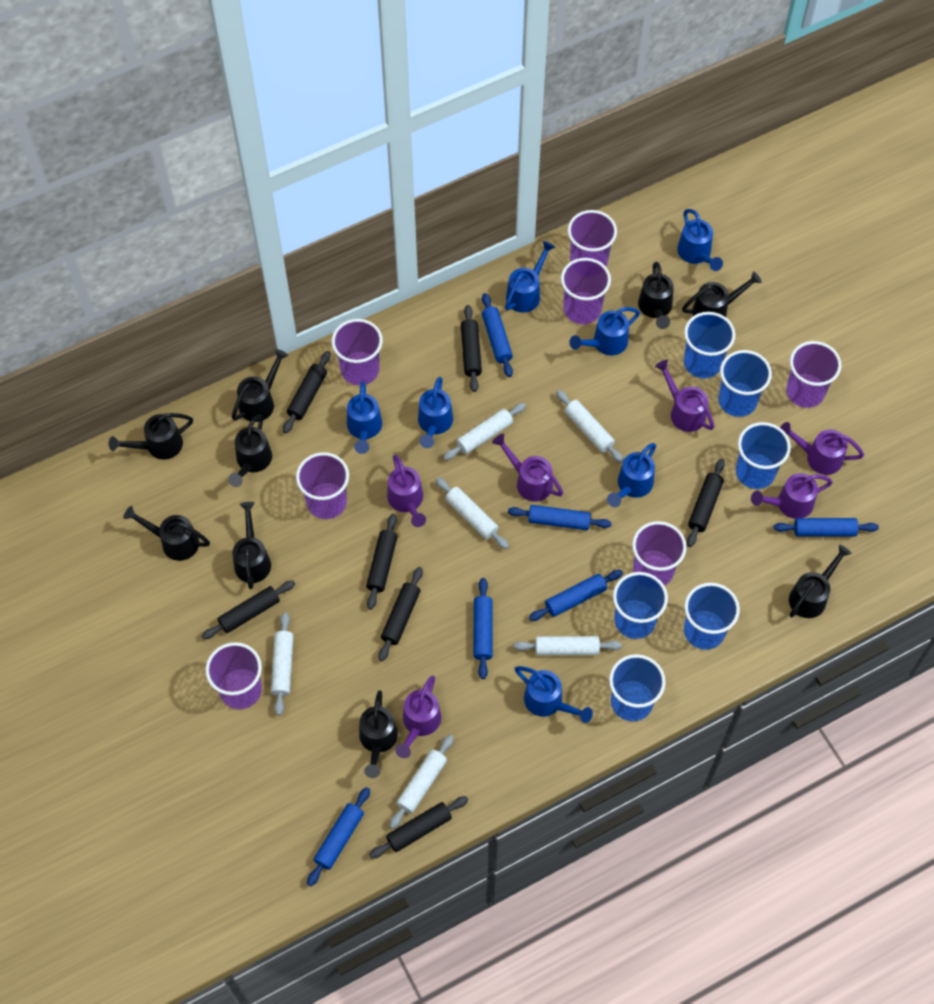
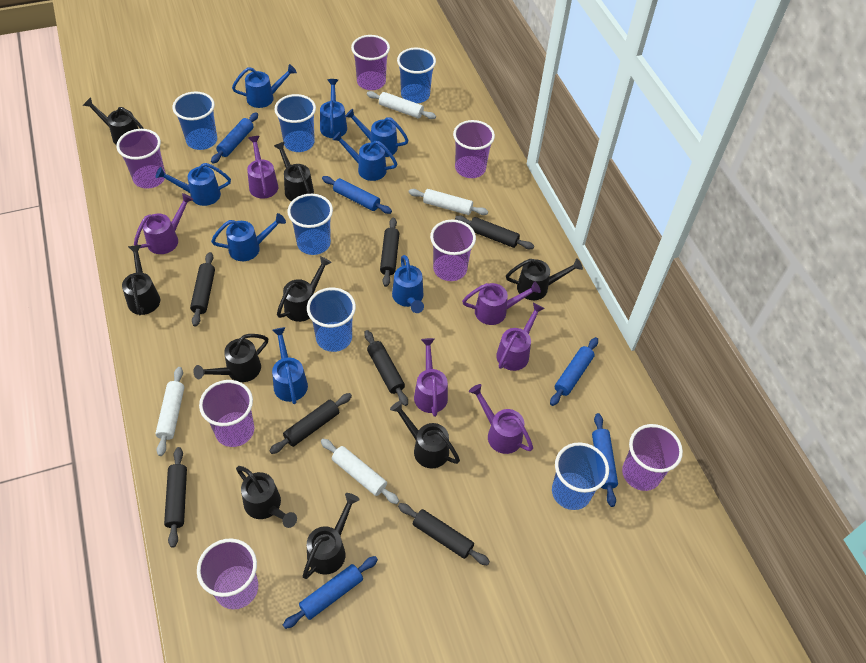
blue rolling pin: [307,787,370,887] [473,578,493,679] [482,293,513,377] [508,505,612,530] [529,570,623,621] [774,518,879,536] = 6 -> [211,112,258,164] [283,556,378,629] [322,176,392,214] [550,337,598,406] [592,413,618,507] = 5
blue watering can: [347,381,382,454] [418,377,453,448] [505,241,555,312] [515,666,593,723] [569,307,640,355] [607,443,656,507] [677,209,723,271] = 7 -> [156,163,231,206] [211,213,286,261] [232,64,297,108] [272,327,308,404] [320,79,347,138] [332,132,397,181] [345,108,409,157] [392,255,424,313] = 8
white rolling pin: [271,612,294,716] [389,735,454,829] [435,477,509,549] [443,403,526,460] [514,636,622,655] [556,390,624,463] = 6 -> [155,367,184,456] [321,439,399,504] [367,91,436,119] [408,189,488,215] = 4

